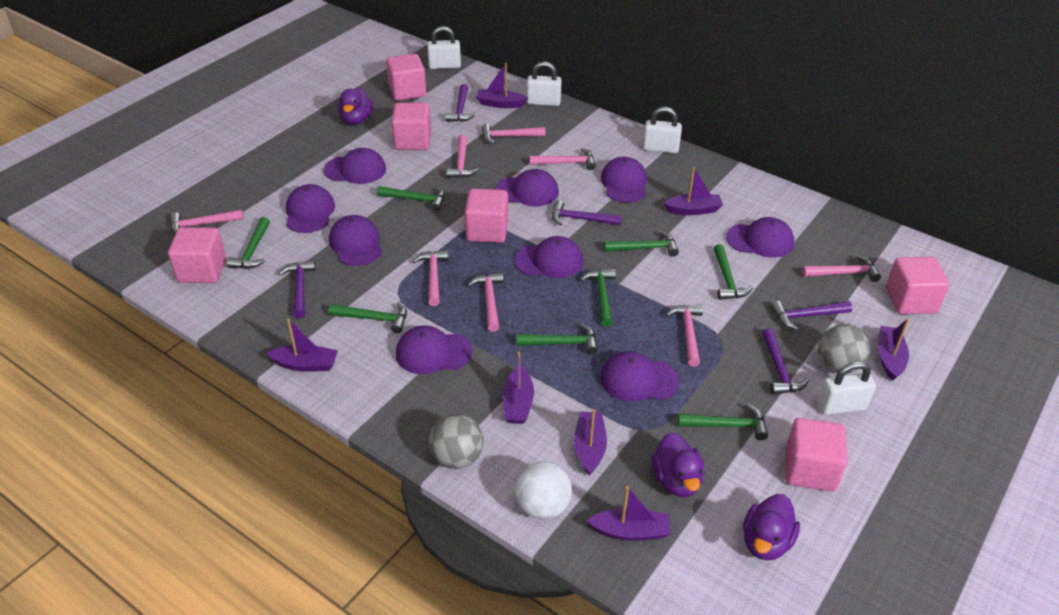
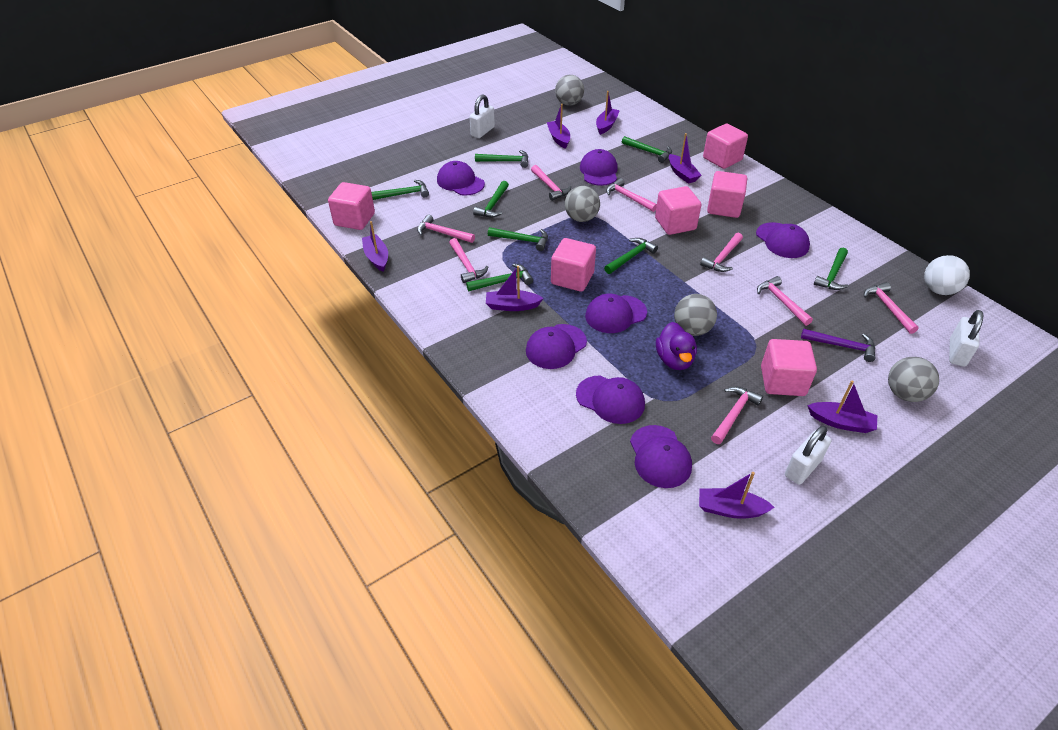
grey ball: [429,414,484,469] [818,324,870,374] = 2 -> [555,75,584,106] [565,186,600,222] [674,294,717,336] [888,357,939,402] = 4
purple cap: [286,184,335,233] [324,148,386,184] [329,215,383,266] [396,325,472,374] [495,169,559,206] [514,236,583,278] [600,351,679,402] [601,157,647,203] [726,217,794,258] = 9 -> [437,161,485,196] [526,324,587,369] [576,375,645,424] [580,149,618,186] [585,294,647,333] [630,425,692,488] [756,222,810,258] = 7
purple duck: [338,87,373,125] [652,432,705,497] [743,494,800,560] = 3 -> [656,322,697,370] = 1
purple hammer: [278,260,315,318] [445,84,476,122] [552,200,622,226] [762,328,809,395] [771,301,852,330] = 5 -> [801,329,875,362] = 1
white padlock: [427,26,461,69] [527,62,562,106] [643,107,682,153] [817,361,876,415] = 4 -> [469,94,495,138] [785,426,831,485] [949,310,983,367] = 3

